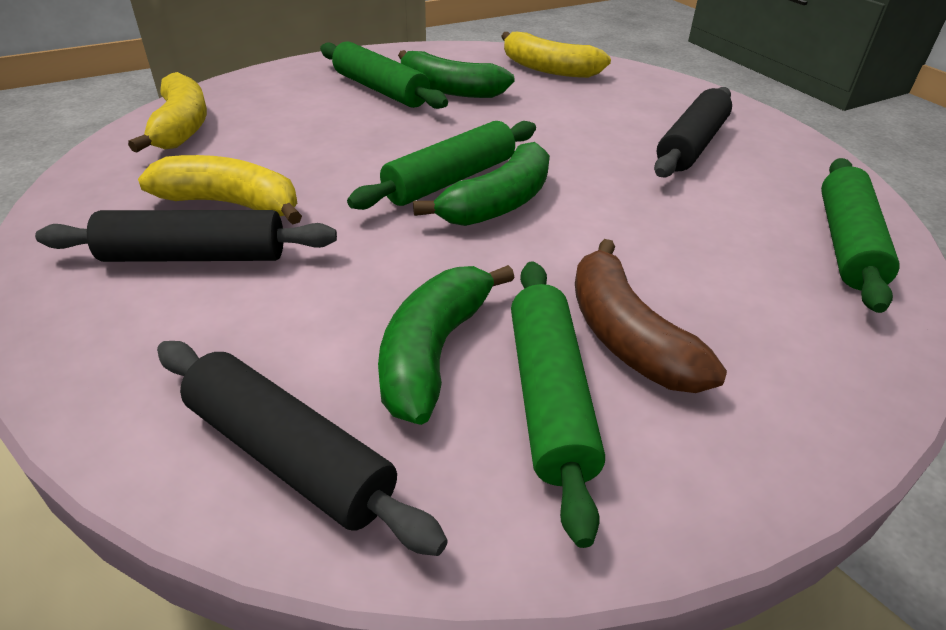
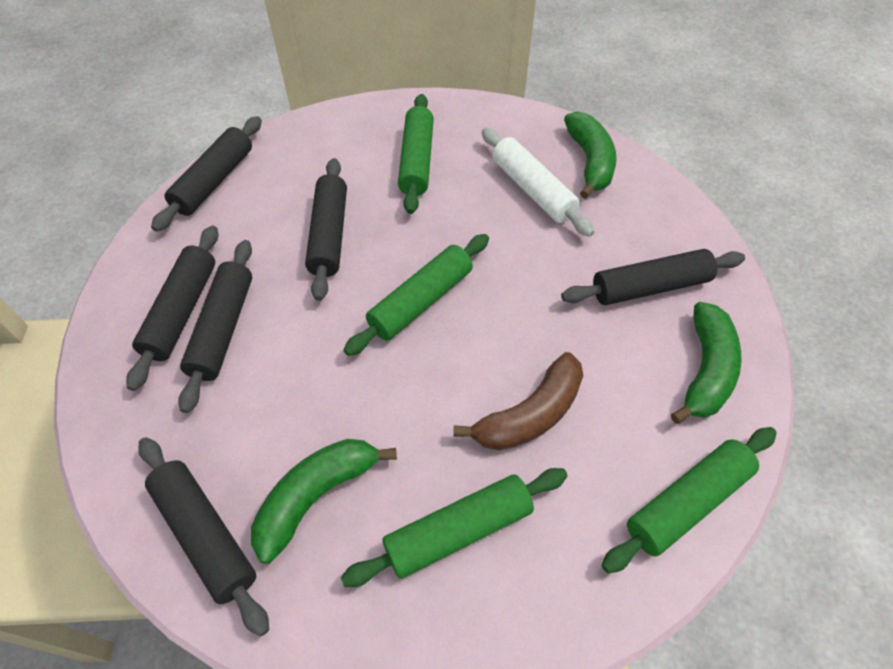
black rolling pin: [35,210,337,262] [157,341,448,556] [654,87,732,177] = 3 -> [126,225,218,391] [138,437,269,637] [151,116,262,232] [178,240,252,413] [305,158,347,301] [561,249,745,305] = 6
white rolling pin: none = 0 -> [482,128,594,237] = 1
yellow banana: [128,72,207,153] [138,155,302,225] [501,32,611,78] = 3 -> none = 0

